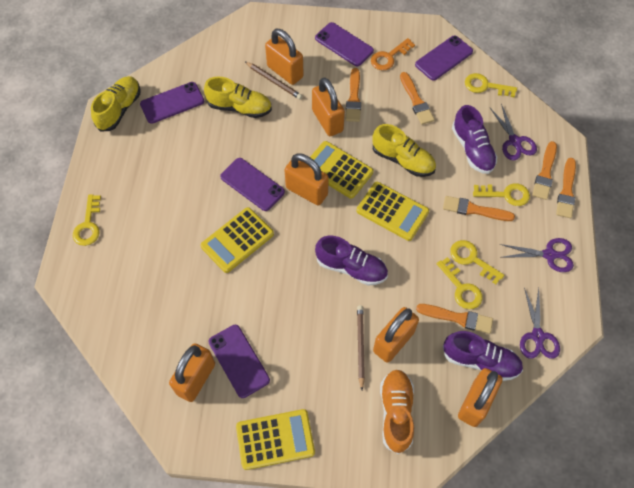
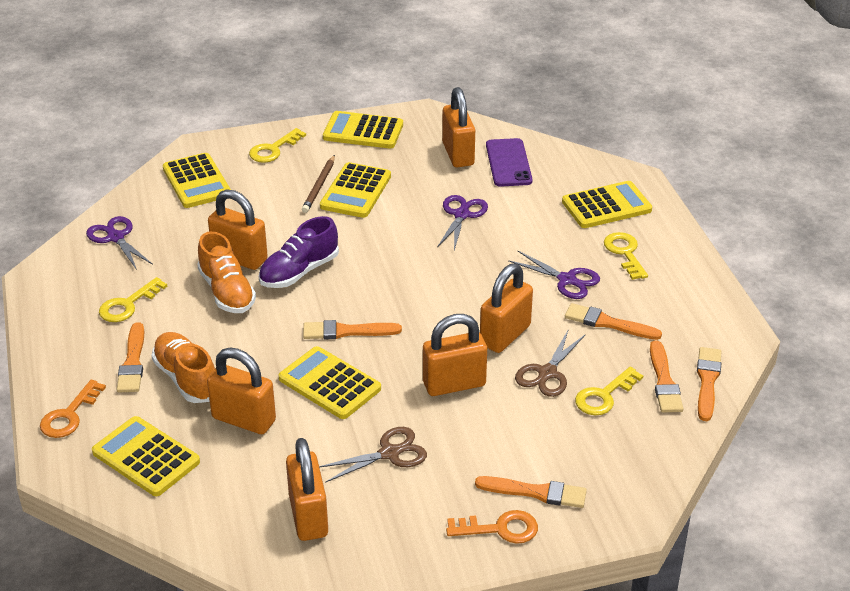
brown pencil: [245,62,302,99] [357,305,365,390] = 2 -> [302,155,335,213] = 1
brown scissors: none = 0 -> [319,427,427,483] [515,329,586,397] = 2
orange key: [371,38,415,70] = 1 -> [40,380,106,438] [446,510,538,544] = 2
orange shoe: [380,369,414,454] = 1 -> [152,332,215,403] [197,231,256,313] = 2
purple phone: [140,82,204,124] [209,325,270,398] [220,158,285,211] [315,22,374,66] [415,35,473,81] = 5 -> [486,138,532,187] = 1
purple shoe: [315,236,388,285] [442,331,523,381] [452,105,497,174] = 3 -> [259,216,339,288] = 1
yellow calculator: [201,207,274,273] [236,409,315,470] [310,141,373,199] [357,182,429,241] = 4 -> [92,416,200,496] [163,153,231,208] [279,346,381,419] [320,162,391,218] [323,111,403,149] [562,181,652,228] = 6
yellow key: [73,194,101,246] [437,257,483,309] [450,240,504,284] [465,73,517,97] [473,183,530,206] = 5 -> [99,277,167,322] [249,128,306,163] [575,367,643,415] [604,232,648,280] = 4
yellow shoe: [91,76,141,132] [204,76,272,118] [372,124,436,177] = 3 -> none = 0

